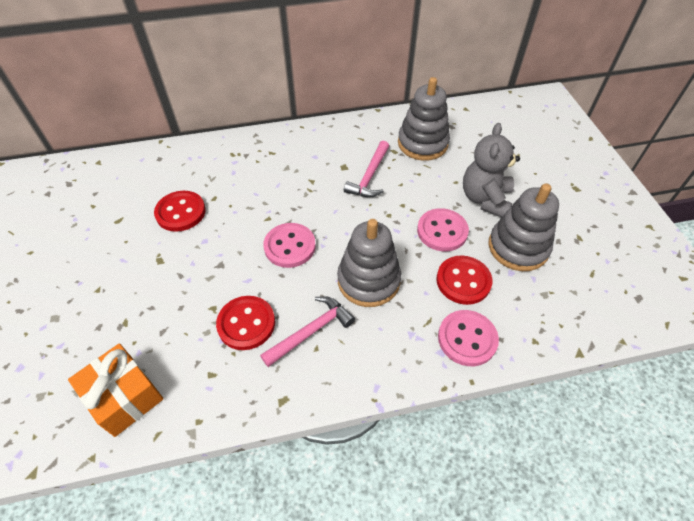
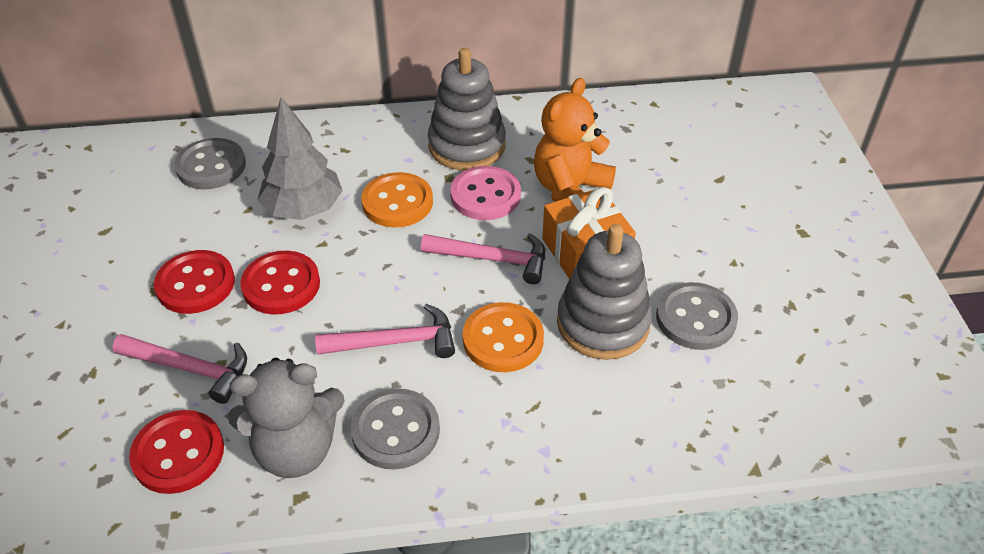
grey button: none = 0 -> [174,138,246,189] [351,388,440,470] [656,282,738,350] = 3
grey stacking toy: [337,219,401,307] [398,77,450,161] [488,183,559,271] = 3 -> [428,48,506,170] [557,224,652,360] = 2
grey tree: none = 0 -> [257,97,343,220] = 1
orange button: none = 0 -> [361,172,433,227] [462,302,544,372] = 2
orange teddy bear: none = 0 -> [534,78,616,202] = 1
pink button: [263,223,316,268] [417,208,469,251] [438,310,499,366] = 3 -> [450,166,521,220] = 1
pink hammer: [260,296,355,367] [344,141,389,197] = 2 -> [112,334,247,404] [315,304,455,358] [421,233,545,284] = 3

